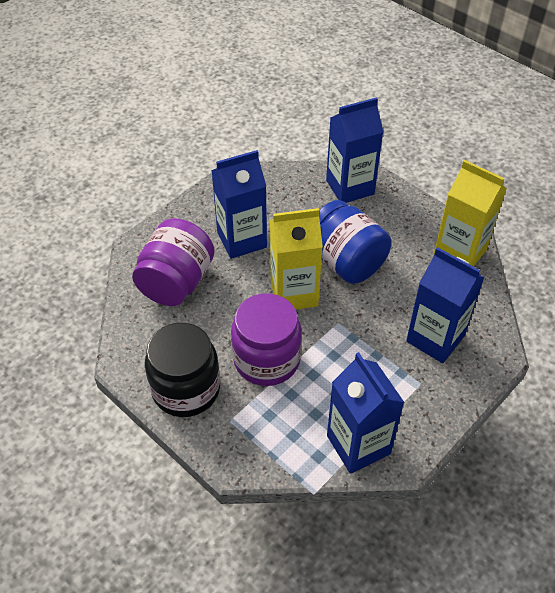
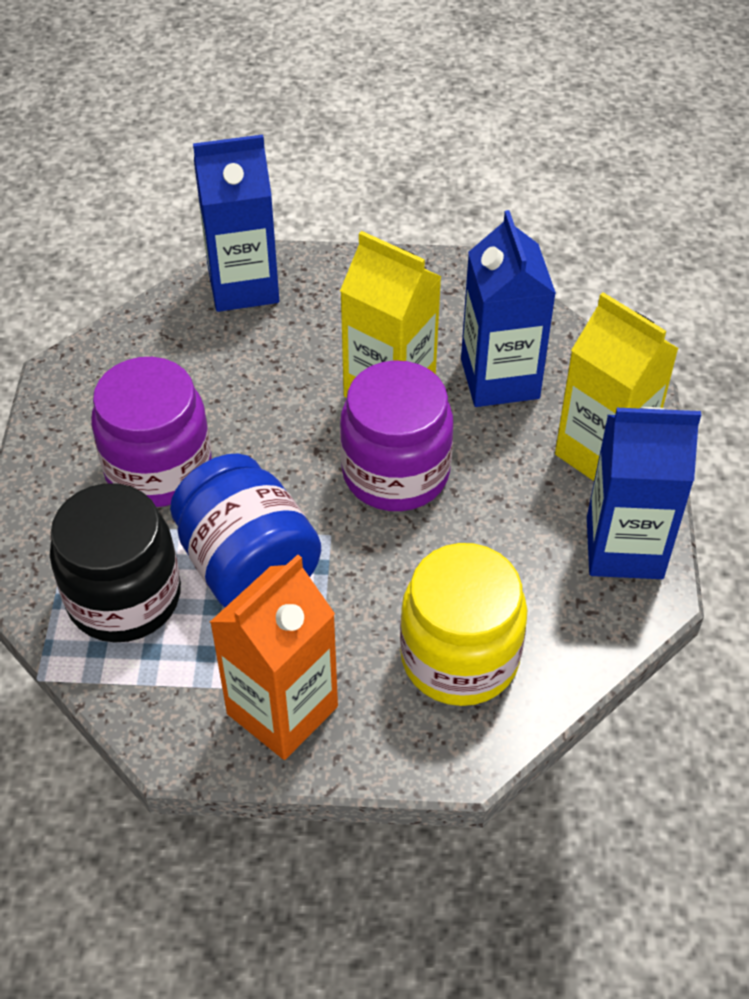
blue carton: [211,150,267,259] [326,97,383,203] [327,352,405,474] [406,247,485,363] = 4 -> [193,134,279,312] [461,210,556,407] [587,407,701,579] = 3
orange carton: none = 0 -> [210,554,338,760] = 1
yellow jar: none = 0 -> [400,543,527,706] = 1

